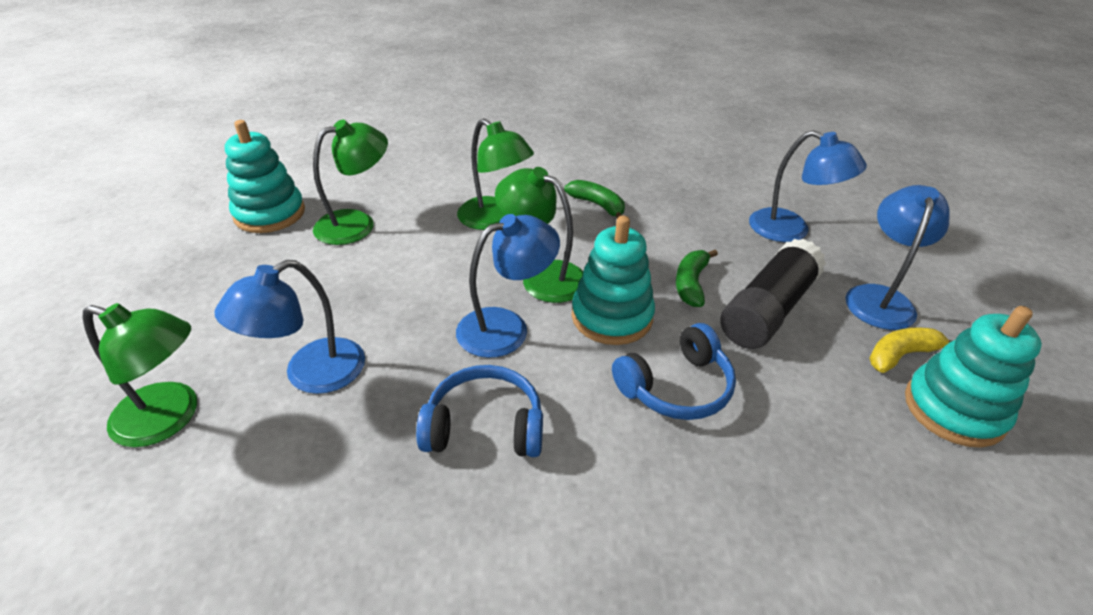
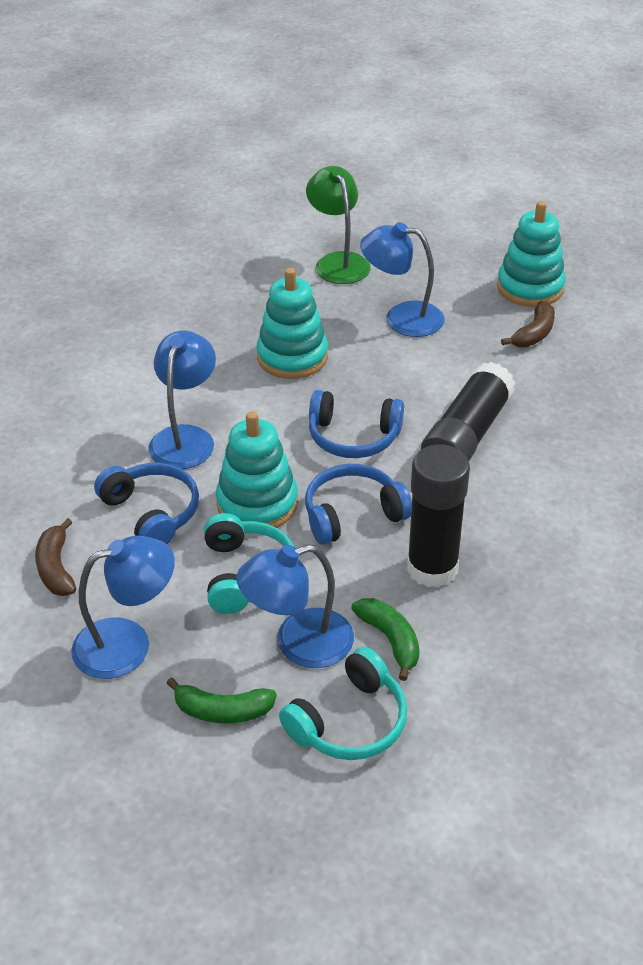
black glue stick: [720,239,826,349] = 1 -> [407,444,470,588] [421,362,516,461] = 2
blue headphones: [416,365,543,457] [612,323,736,420] = 2 -> [94,463,199,544] [305,464,412,545] [309,390,404,458] = 3
brown banana: none = 0 -> [35,518,76,596] [501,301,555,347] = 2
green lamp: [82,303,197,447] [313,119,388,245] [457,119,534,230] [495,167,583,303] = 4 -> [306,166,371,284] = 1
turquoise headphones: none = 0 -> [204,513,294,614] [279,647,407,760] = 2
yellow banana: [869,327,952,373] = 1 -> none = 0

